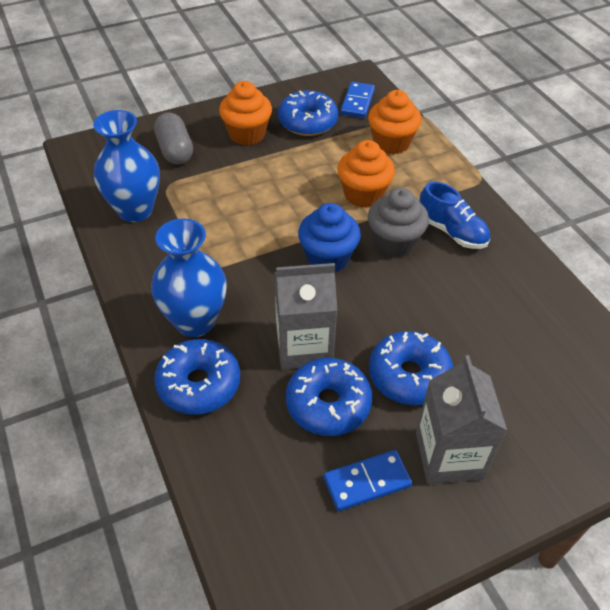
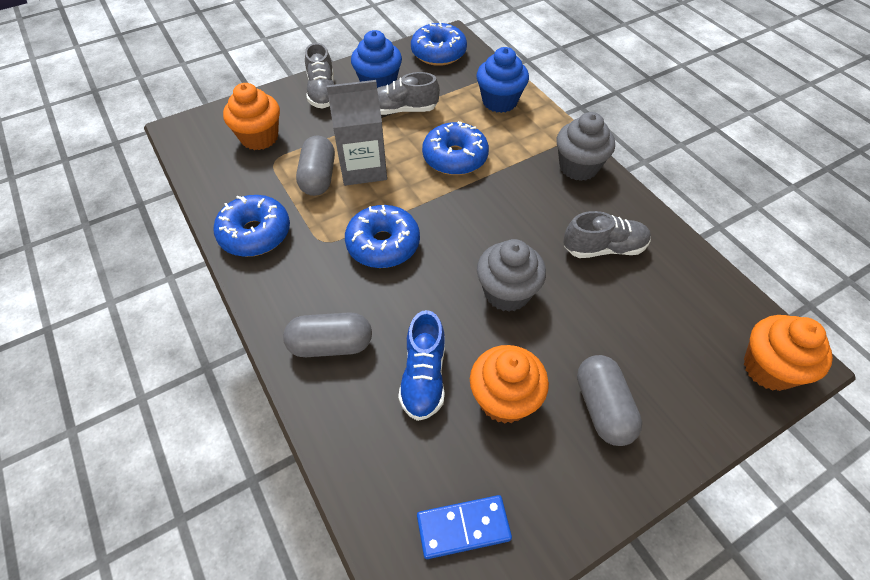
blue cupcake: [298,203,361,272] = 1 -> [351,30,402,88] [476,47,529,113] = 2
blue domino: [324,450,412,511] [340,82,375,118] = 2 -> [417,495,512,559] = 1
blue vase: [93,110,160,222] [151,219,227,337] = 2 -> none = 0
grey capsule: [154,112,193,165] = 1 -> [283,312,372,357] [296,136,335,196] [577,355,642,446] = 3
grey carton: [274,263,337,370] [416,355,507,484] = 2 -> [327,80,387,186] = 1
grey cupcake: [368,188,429,257] = 1 -> [477,239,546,312] [556,112,615,181] = 2
grey shoe: none = 0 -> [305,43,335,109] [377,72,440,115] [564,211,651,258] = 3

